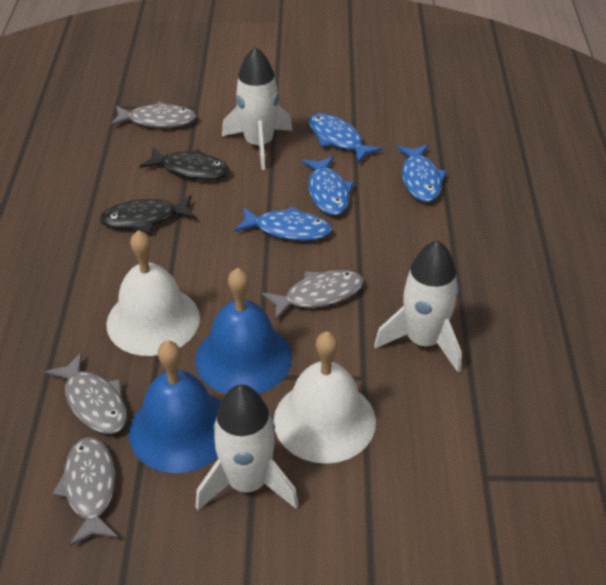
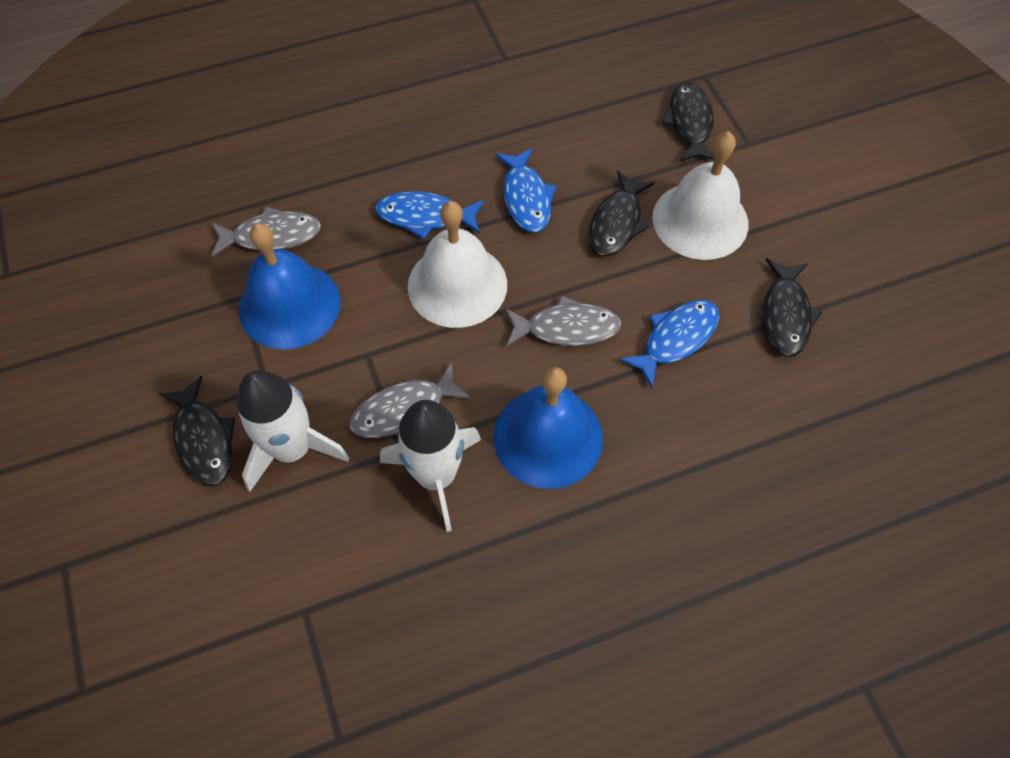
black fish: [100,195,196,233] [140,147,229,180] = 2 -> [159,375,235,486] [588,171,654,257] [662,83,714,162] [763,258,822,357] = 4
blue fish: [234,206,332,241] [302,156,354,215] [309,113,382,163] [396,144,447,202] = 4 -> [375,191,484,239] [495,148,557,233] [620,300,719,388] = 3
grey fish: [45,352,127,434] [52,437,118,546] [110,101,196,128] [262,270,364,320] = 4 -> [211,206,321,257] [349,362,471,438] [505,295,621,346] = 3
white rocket: [196,384,299,510] [222,47,292,170] [374,240,462,372] = 3 -> [236,370,349,492] [380,400,481,532] = 2

